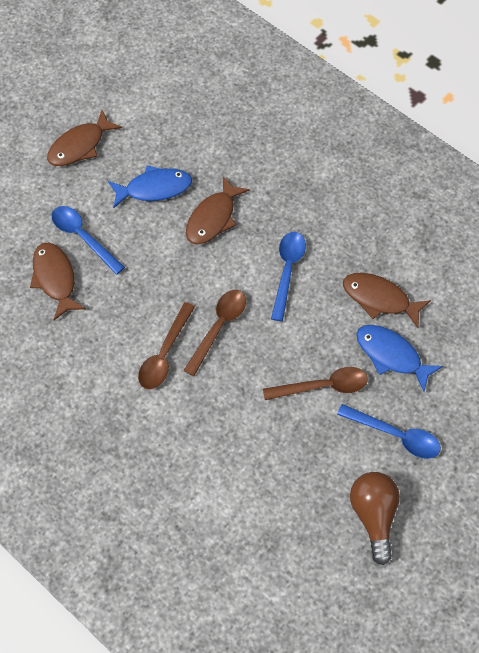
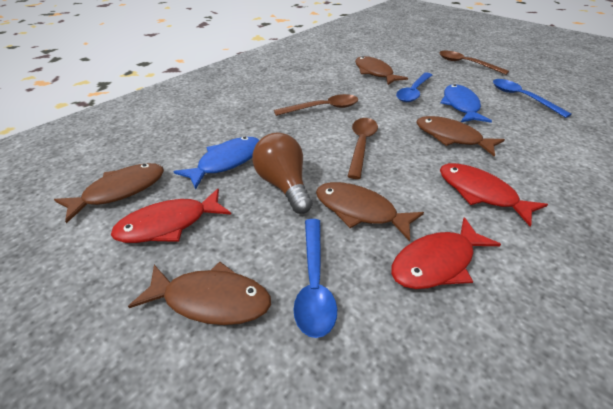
brown fish: [30,243,86,320] [47,110,122,166] [186,176,250,245] [343,273,431,328] = 4 -> [54,163,164,223] [128,262,271,325] [316,182,424,241] [355,56,408,85] [416,116,505,156] = 5
red fish: none = 0 -> [111,189,231,243] [391,217,501,289] [440,163,548,226] = 3

